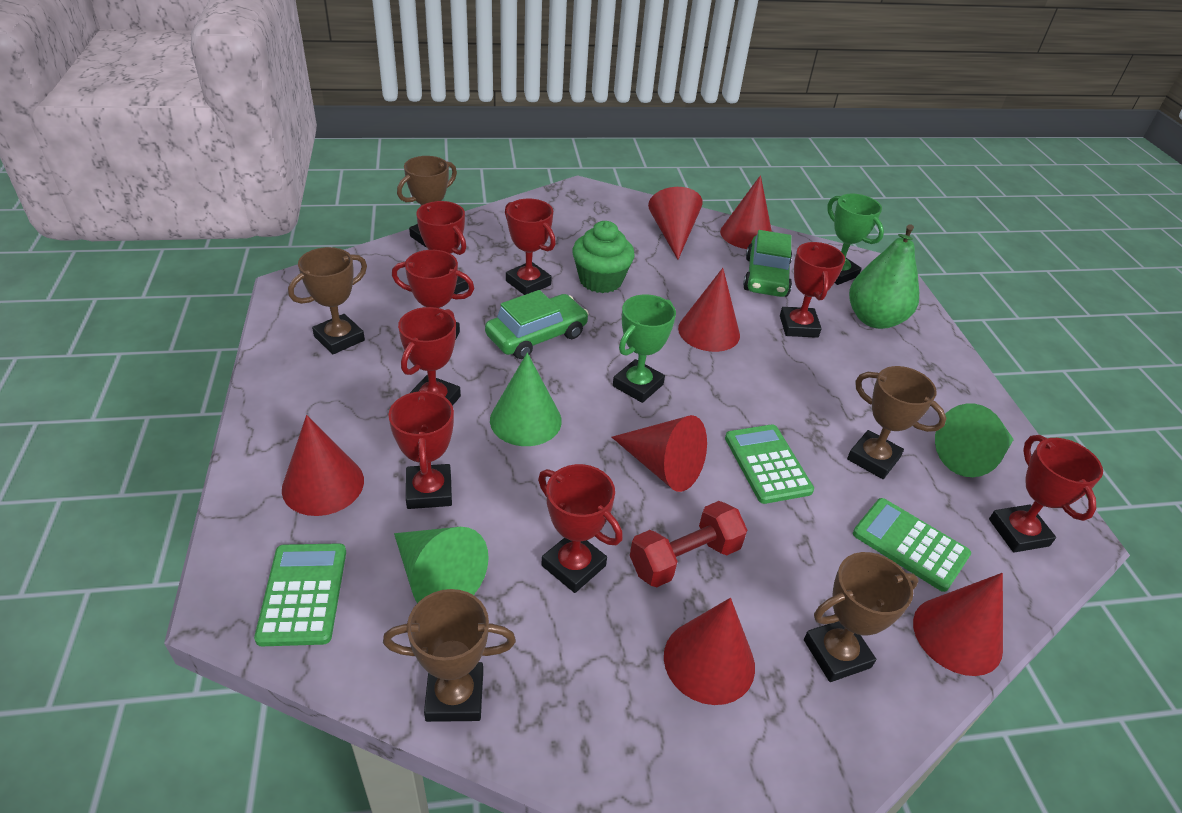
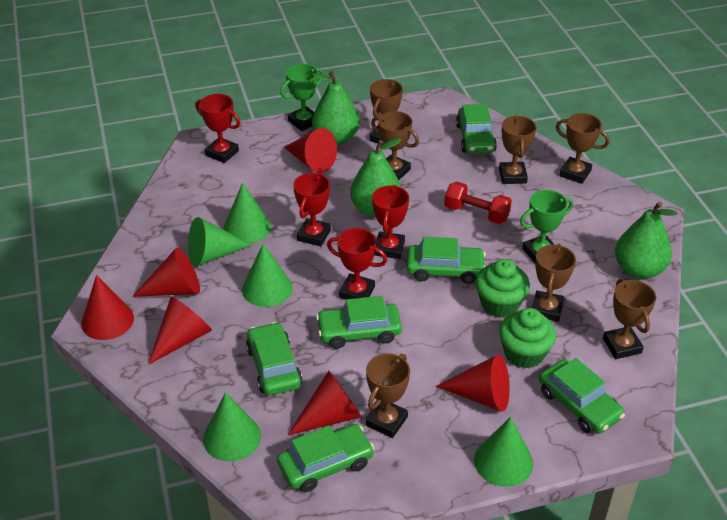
brown trophy: [288,247,367,354] [383,589,516,722] [397,156,457,248] [804,552,919,682] [847,366,946,479] = 5 -> [366,354,410,438] [370,79,403,145] [371,111,419,180] [499,115,536,184] [532,244,576,322] [556,113,610,184] [603,279,656,359] = 7
green calculator: [254,543,346,646] [725,425,814,504] [853,498,971,592] = 3 -> none = 0
green car: [485,290,589,359] [743,230,792,297] = 2 -> [246,322,302,395] [277,424,374,492] [316,296,402,349] [407,237,486,284] [456,104,497,154] [539,358,625,434] = 6
green cone: [394,527,489,603] [490,353,562,446] [935,403,1014,477] = 3 -> [188,217,252,267] [203,392,261,461] [223,183,271,243] [242,243,292,307] [474,417,533,487] = 5
green cupcake: [572,221,635,293] = 1 -> [476,259,530,318] [499,308,556,368] = 2
green pear: [849,224,919,329] = 1 -> [312,71,360,145] [350,138,402,217] [615,201,678,279] = 3
red cone: [282,415,364,516] [611,415,707,492] [648,187,703,259] [664,598,755,705] [678,268,740,352] [720,175,772,249] [913,573,1003,676] = 7 -> [81,275,134,340] [132,248,200,297] [148,297,212,365] [284,128,337,173] [288,371,362,435] [436,354,510,411] = 6
red trophy: [388,389,454,509] [392,250,474,341] [398,307,461,406] [416,201,469,294] [505,199,556,295] [538,464,623,593] [780,242,845,338] [989,435,1103,553] = 8 -> [195,94,240,163] [293,173,331,246] [327,228,387,300] [372,185,409,259] = 4

